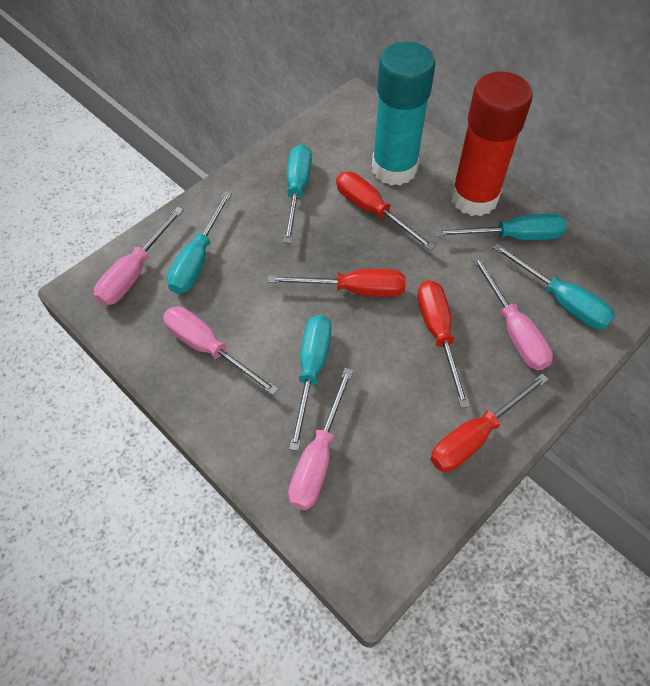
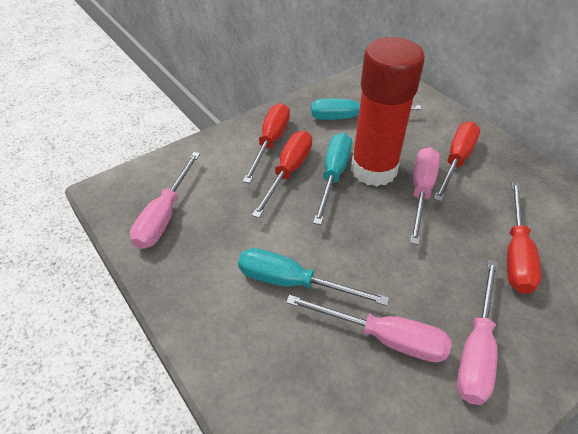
turquoise glue stick: [372,41,435,186] = 1 -> none = 0
turquoise screwdriver: [167,191,232,294] [283,144,312,244] [289,315,331,451] [435,213,567,240] [493,243,615,329] = 5 -> [238,248,389,306] [311,99,421,120] [313,133,352,225] = 3

